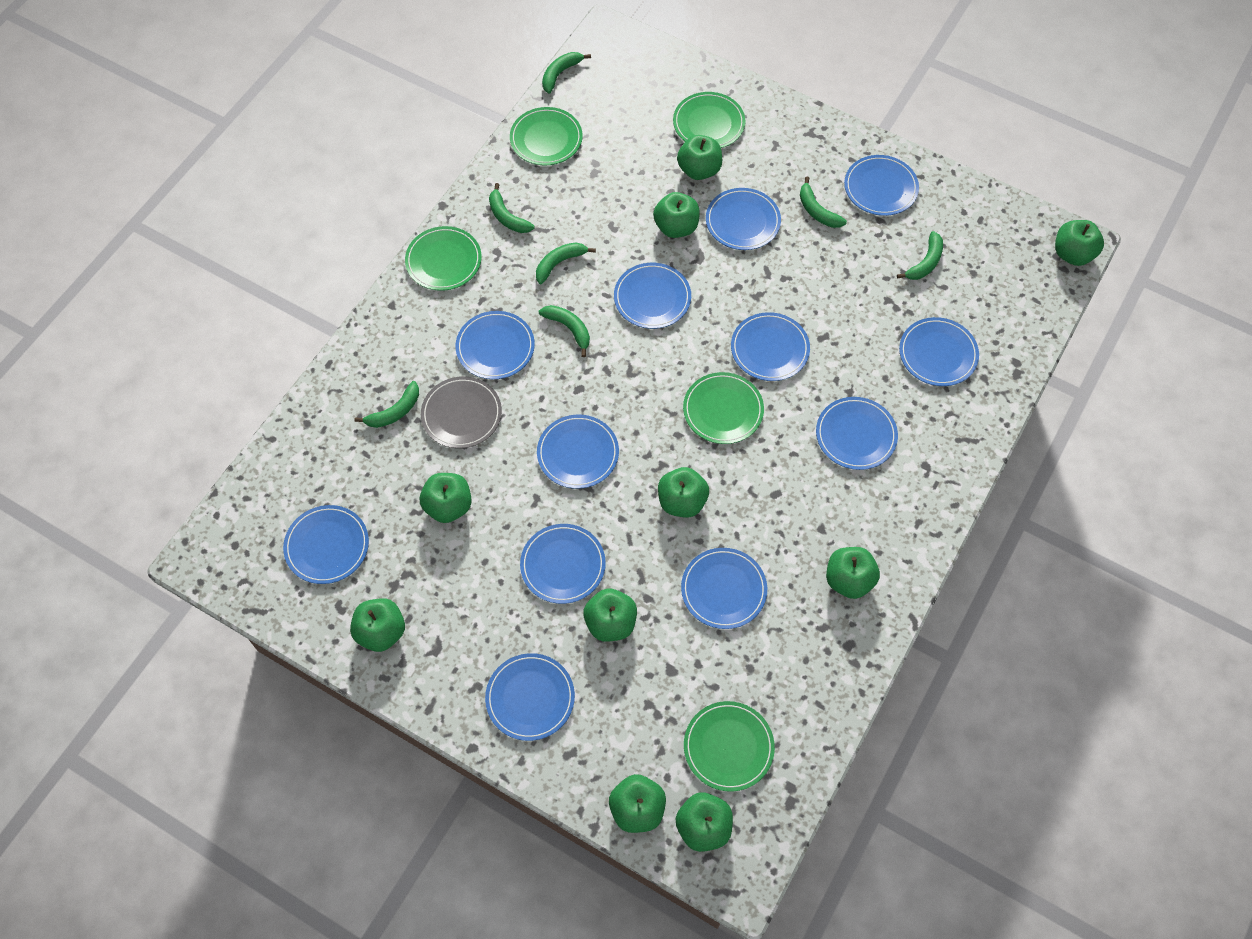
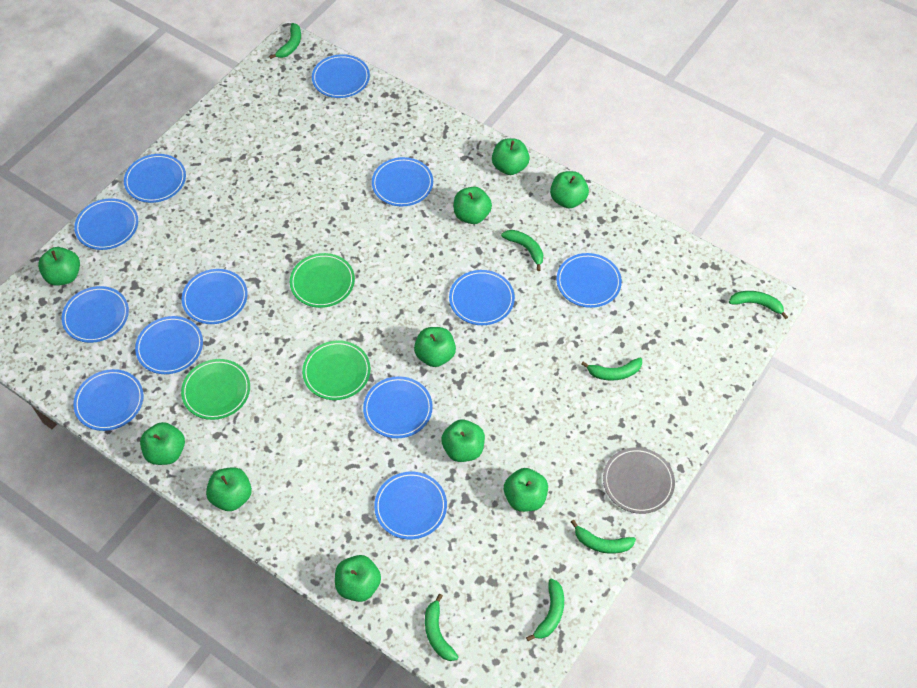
green plate: [405,226,482,291] [510,107,583,166] [673,92,745,148] [683,372,764,444] [684,701,775,792] = 5 -> [181,359,250,420] [290,253,355,308] [302,340,371,400] = 3

